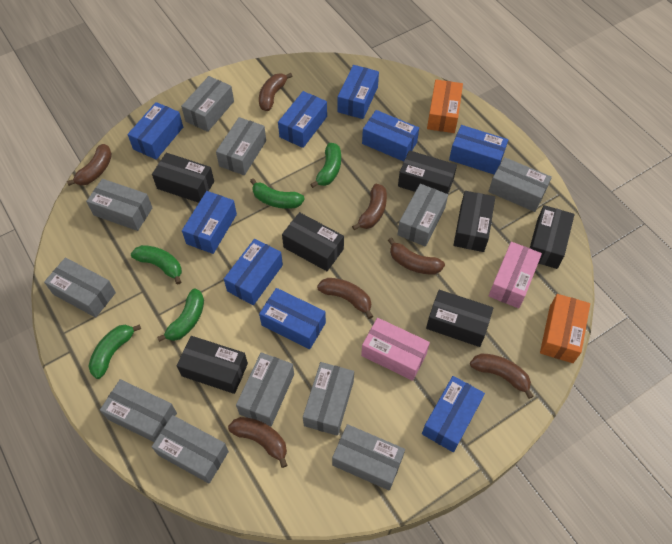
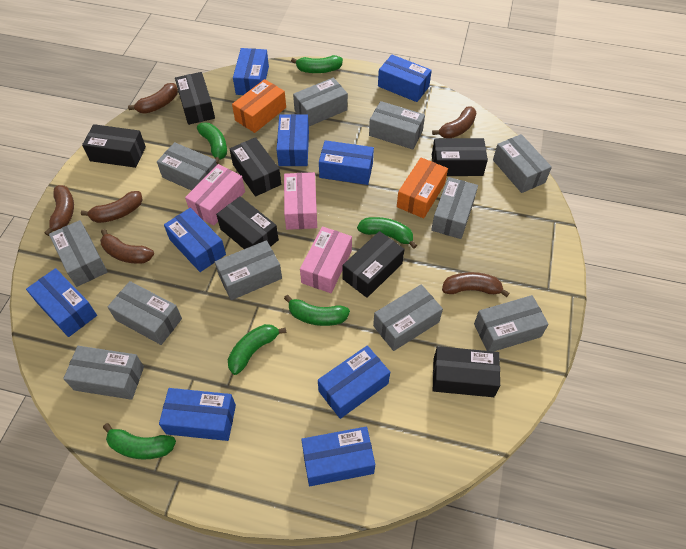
brown banana: [67,144,112,186] [228,417,288,468] [259,73,292,111] [317,278,373,319] [352,184,387,230] [388,237,445,274] [470,354,534,399] = 7 -> [44,185,74,236] [81,191,143,223] [100,229,154,264] [128,83,178,114] [432,106,477,138] [442,272,509,297] = 6
green banana: [88,324,141,379] [131,245,182,285] [157,288,204,342] [250,178,305,209] [310,143,341,188] = 5 -> [103,423,176,460] [197,123,227,164] [228,324,286,375] [284,295,350,326] [291,55,343,73] [357,217,417,249] = 6
pink box: [361,318,430,381] [488,242,542,308] = 2 -> [185,164,245,226] [284,172,317,230] [300,227,352,293] = 3

